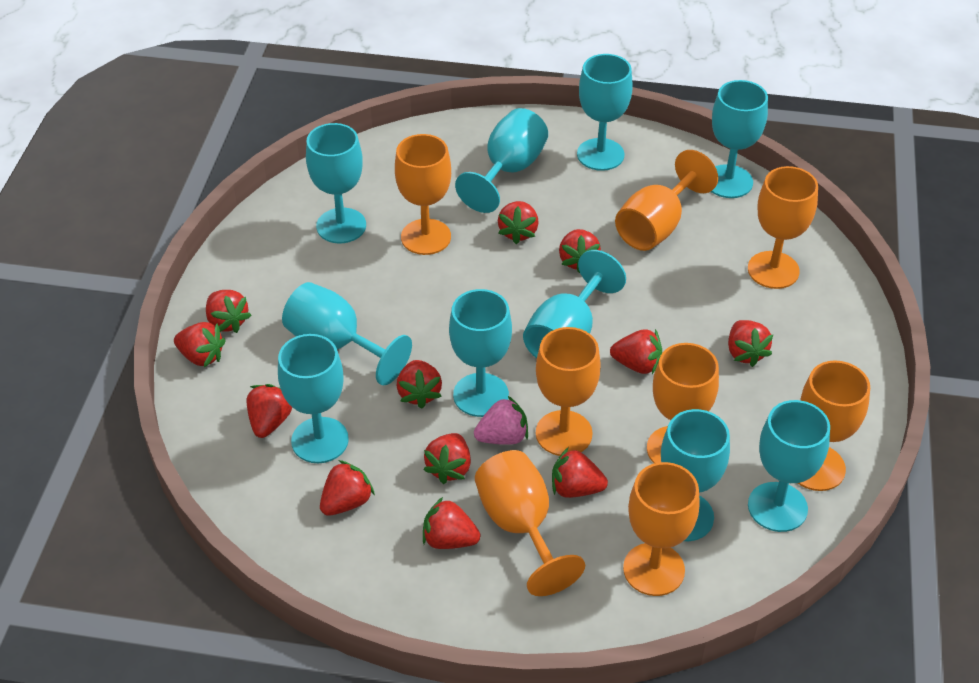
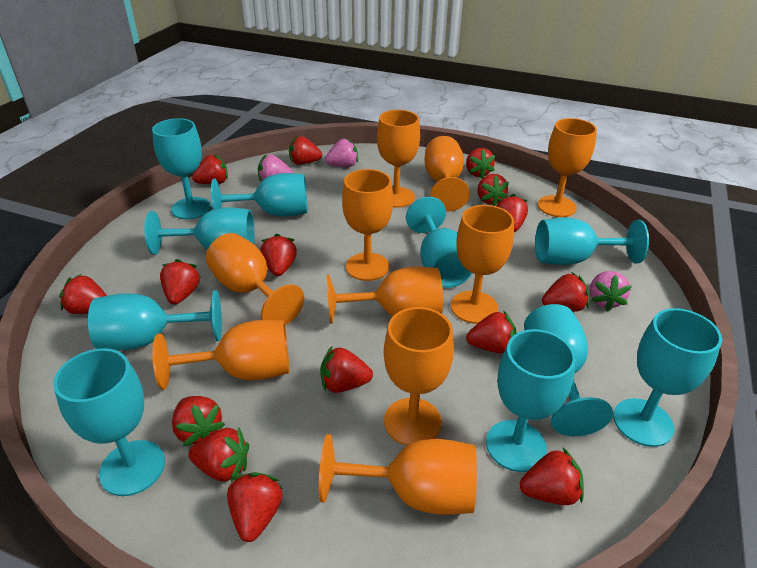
orange goblet: [395,134,451,255] [475,450,585,596] [536,327,601,456] [615,150,718,251] [623,462,700,596] [647,343,719,463] [748,166,818,289] [798,360,870,491] = 8 -> [152,320,289,390] [206,233,305,325] [319,434,477,515] [327,267,443,324] [342,169,393,281] [377,110,420,208] [384,307,454,445] [424,136,470,211] [451,205,514,324] [538,118,597,217] = 10
pink strawberry: [474,396,528,445] = 1 -> [258,155,293,182] [325,138,358,167] [590,271,632,311] = 3
red strawberry: [174,322,226,367] [206,290,251,333] [247,384,292,438] [320,460,375,516] [397,360,442,409] [423,433,471,484] [423,497,480,549] [498,201,539,244] [552,448,608,498] [559,229,601,273] [610,329,662,374] [728,320,773,367] = 12 -> [59,274,107,314] [160,259,201,304] [172,396,225,446] [188,427,249,483] [192,154,228,184] [227,472,283,542] [261,234,297,276] [289,136,322,165] [320,345,373,393] [466,148,495,179] [466,310,516,354] [477,174,509,206] [496,194,528,232] [519,448,584,505] [542,273,589,312] = 15

